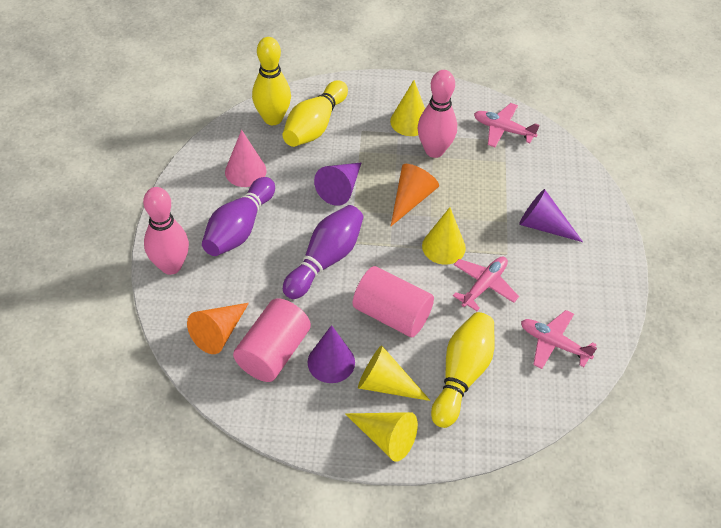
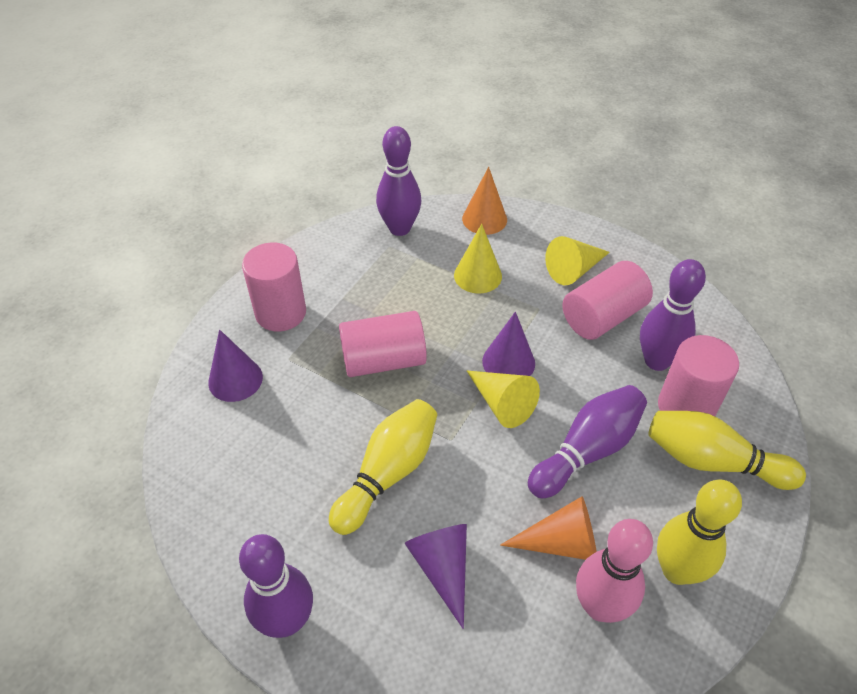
pink bowling pin: [143,187,189,275] [417,70,457,158] = 2 -> [576,519,653,623] = 1
pink cone: [225,130,267,187] = 1 -> none = 0
pink cylinder: [233,298,311,382] [353,266,434,337] = 2 -> [242,243,306,331] [339,311,427,377] [562,261,653,340] [658,335,739,416] = 4
pink plane: [453,257,519,311] [474,103,540,147] [521,310,597,369] = 3 -> none = 0
purple bowling pin: [202,177,275,256] [283,205,364,299] = 2 -> [239,534,313,638] [376,126,422,236] [528,385,647,498] [640,259,706,371] = 4
yellow cone: [345,412,418,462] [358,346,431,401] [390,80,425,136] [422,207,466,265] = 4 -> [454,224,502,294] [467,371,540,428] [545,236,610,285] = 3

